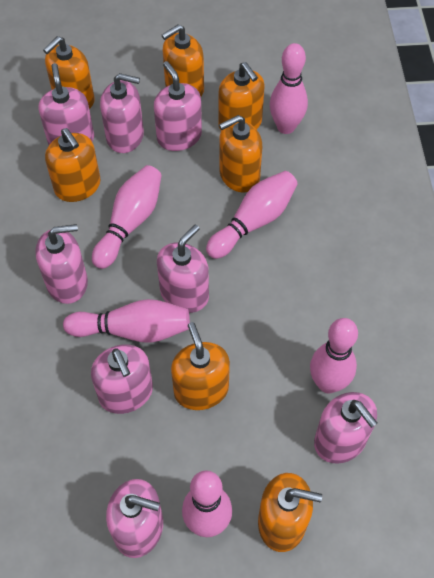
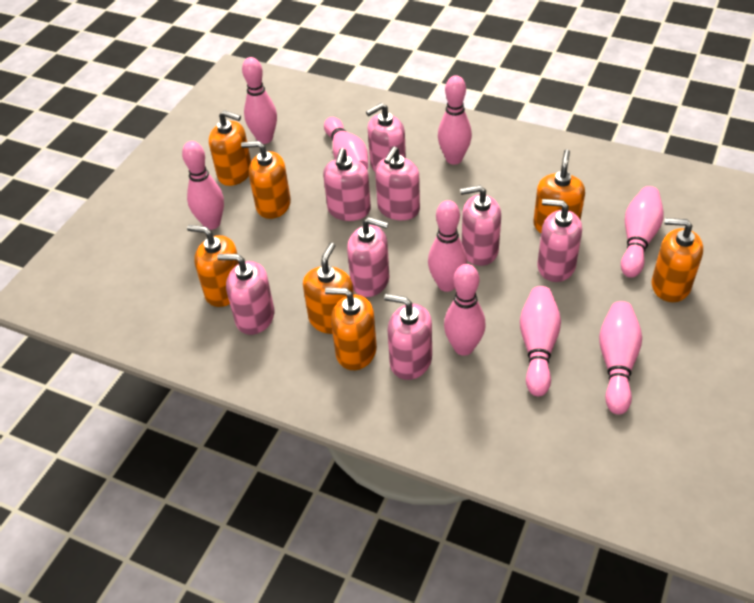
pink bowling pin: [63,299,190,343] [92,165,162,269] [182,470,232,537] [206,171,298,259] [270,43,308,134] [310,318,358,393] = 6 -> [182,141,224,230] [242,57,277,144] [324,117,368,170] [428,200,467,292] [438,75,472,165] [444,264,486,356] [520,286,561,396] [599,301,642,415] [621,186,664,278] = 9

